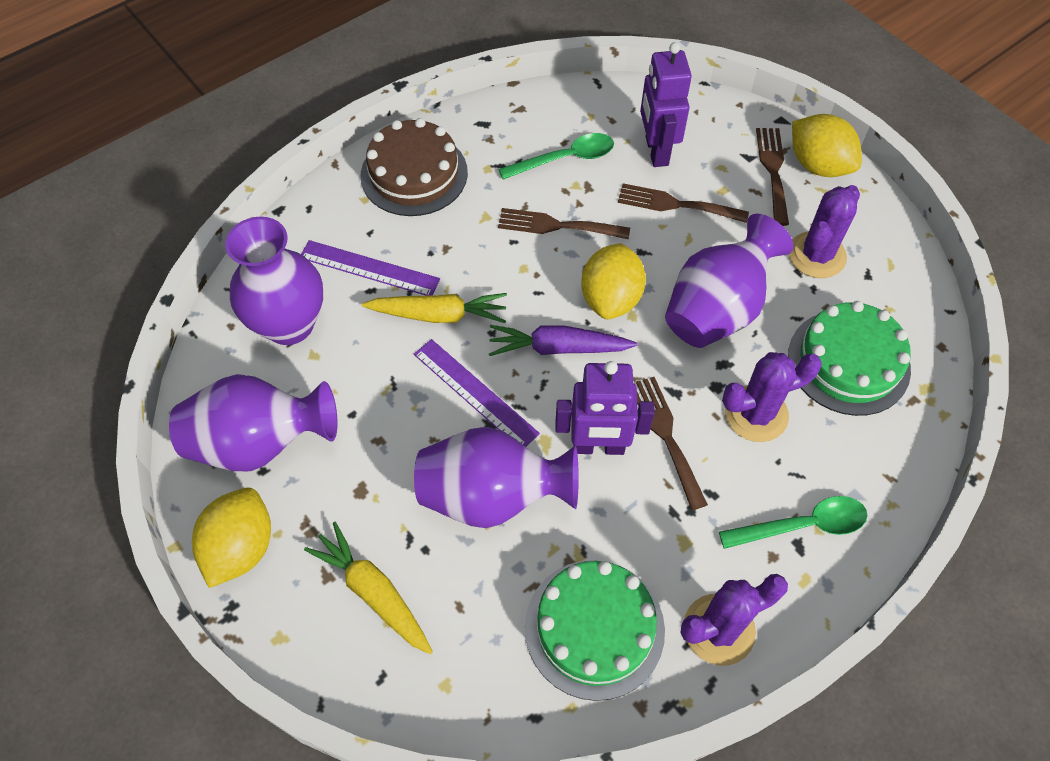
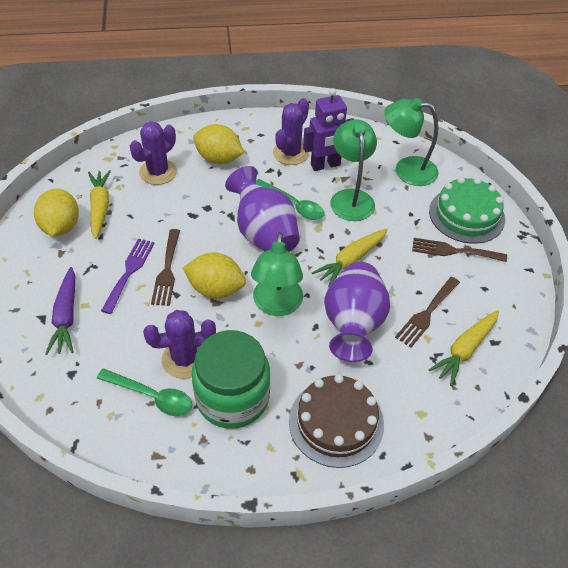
brown fork: [498,208,630,240] [618,183,749,223] [636,377,708,510] [756,128,789,226] = 4 -> [151,229,180,306] [395,277,460,348] [412,238,507,262] = 3
green cake: [525,560,665,701] [788,301,911,416] = 2 -> [429,177,505,244] = 1
green jar: none = 0 -> [192,330,270,429] = 1
green lamp: none = 0 -> [251,232,303,316] [330,119,377,221] [384,98,438,186] = 3
purple fork: none = 0 -> [101,238,155,314] = 1
purple robot: [555,361,655,455] [640,42,692,167] = 2 -> [303,88,354,171] = 1
purple ruler: [301,240,440,296] [414,339,540,447] = 2 -> none = 0
purple vase: [169,374,338,471] [225,217,323,345] [414,427,579,528] [665,214,793,348] = 4 -> [225,166,300,252] [324,262,390,362] = 2
yellow carrot: [304,522,433,654] [362,293,507,323] = 2 -> [88,170,111,239] [312,229,388,287] [428,310,499,386] = 3

